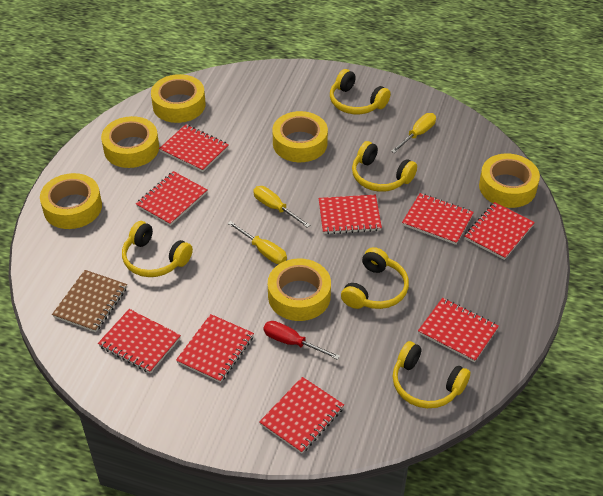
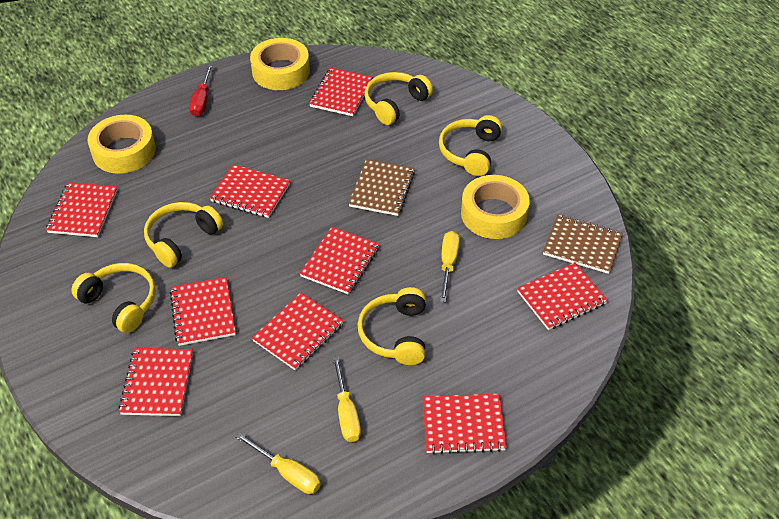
brown notebook: [52,270,127,332] = 1 -> [348,159,415,216] [543,215,623,274] = 2
yellow tape: [40,173,102,229] [101,116,159,168] [151,74,206,123] [268,258,331,321] [273,111,328,162] [479,153,540,208] = 6 -> [88,115,156,174] [250,38,310,90] [461,175,530,239] = 3

